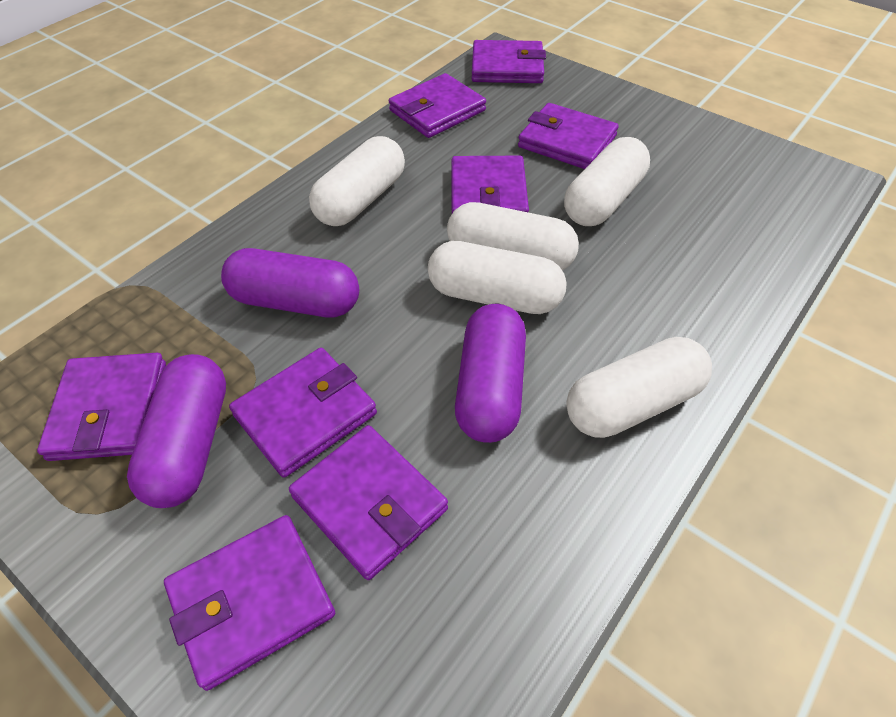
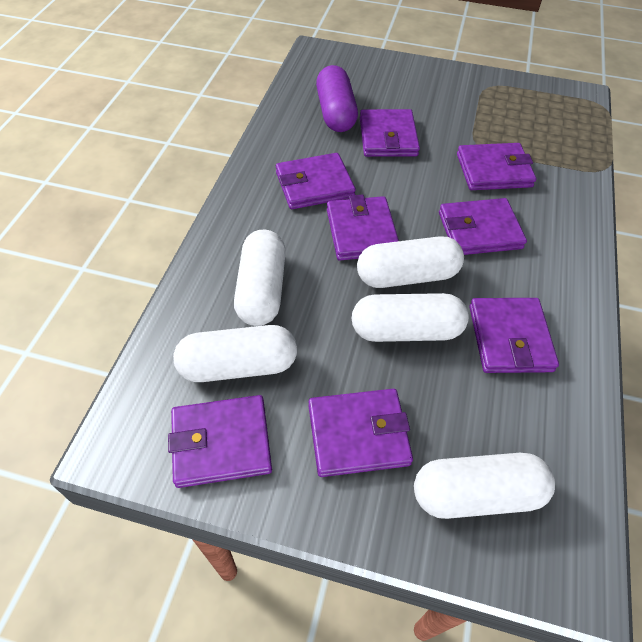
purple capsule: [127,354,226,508] [221,248,359,317] [455,304,526,443] = 3 -> [316,65,358,132] = 1

